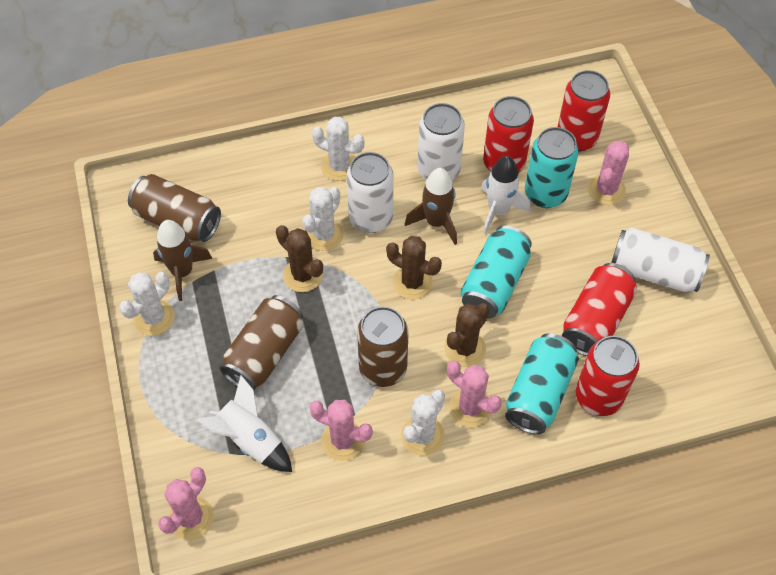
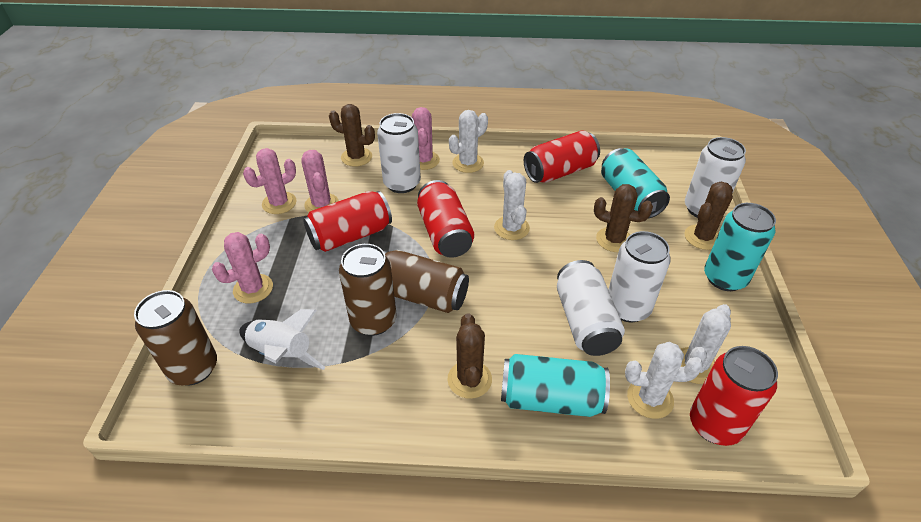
brown cactus: [276,225,323,292] [386,236,442,299] [445,303,490,367] = 3 -> [329,104,375,167] [447,313,492,399] [594,184,653,252] [684,182,733,250] = 4
brown rocket: [153,220,213,301] [405,168,457,245] = 2 -> none = 0
white can: [346,152,394,233] [418,103,465,180] [611,228,710,292] = 3 -> [377,113,421,193] [557,260,625,356] [608,231,671,322] [685,137,746,218] = 4
white rocket: [197,375,292,472] [481,156,531,234] = 2 -> [239,309,326,370] = 1

